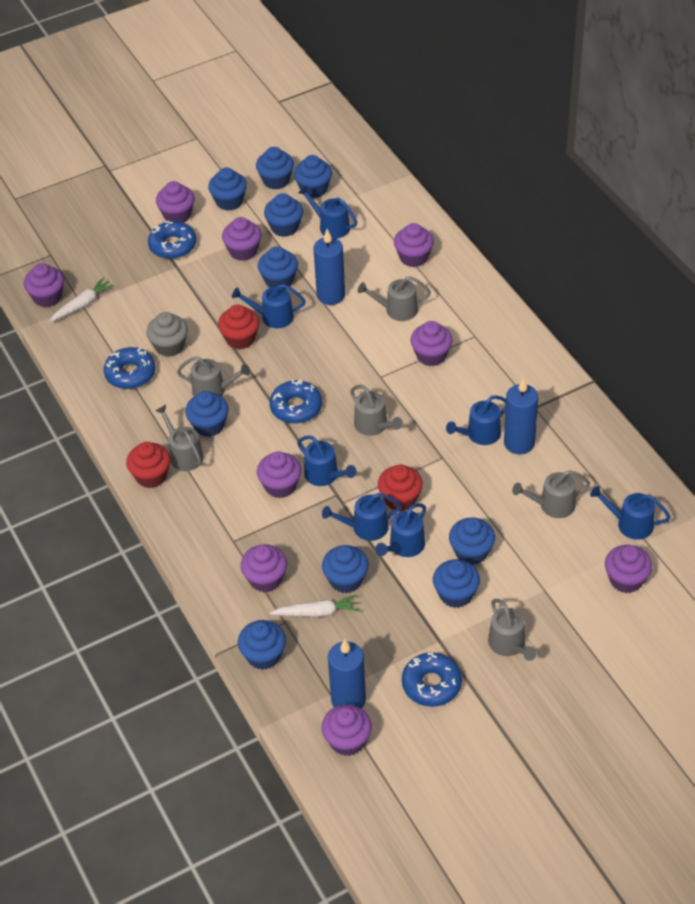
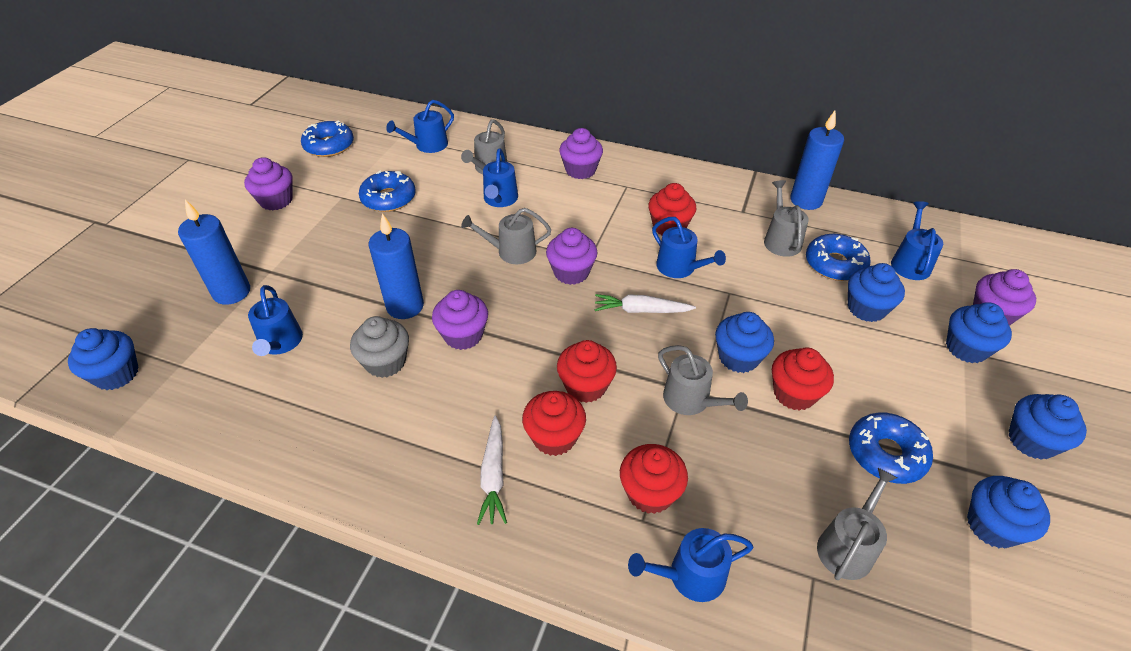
blue cupcake: [185,391,229,437] [208,167,247,211] [238,620,286,670] [256,147,294,190] [258,246,298,289] [264,193,303,237] [294,155,332,198] [322,545,369,593] [433,559,480,608] [449,517,495,565] = 10 -> [68,328,139,390] [715,312,774,373] [848,263,905,322] [946,302,1012,363] [967,476,1050,548] [1008,394,1087,460] = 6
blue watering can: [232,284,306,328] [297,435,356,486] [298,186,357,239] [322,493,402,541] [375,503,426,557] [446,395,506,445] [590,486,671,540] = 7 -> [248,285,303,356] [386,100,454,153] [483,148,518,207] [628,528,753,602] [652,217,726,278] [891,201,943,280] = 6
grey watering can: [155,405,204,471] [177,356,250,396] [350,385,403,436] [358,276,431,321] [488,599,537,661] [512,470,590,518] = 6 -> [461,119,507,174] [461,208,551,264] [658,345,748,415] [764,180,809,257] [817,468,897,580] = 5
purple cupcake: [24,263,64,307] [156,181,195,223] [222,217,261,261] [241,544,287,592] [257,451,301,498] [322,704,372,756] [394,223,434,267] [410,321,453,366] [605,545,652,593] = 9 -> [244,157,293,210] [432,290,488,350] [546,228,598,285] [559,128,603,179] [973,269,1036,326] = 5
red cupcake: [126,442,171,488] [218,305,259,349] [378,465,423,511] = 3 -> [522,391,586,456] [557,340,617,403] [620,444,688,514] [648,183,696,235] [772,347,834,411] = 5

